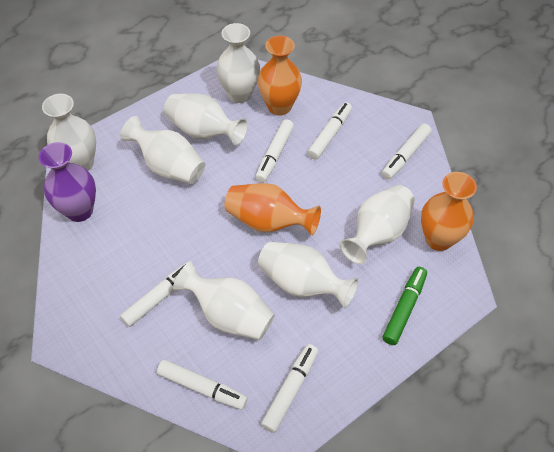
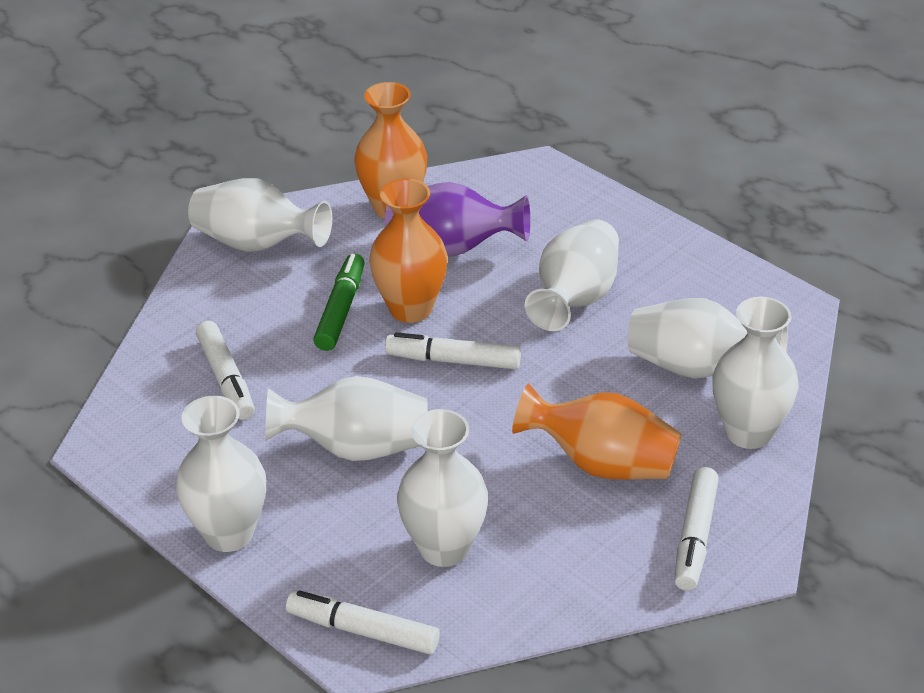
white marker: [120,262,196,327] [157,360,248,410] [256,119,294,182] [261,344,318,433] [307,102,352,160] [382,124,432,179] = 6 -> [196,321,255,420] [286,590,440,655] [385,332,521,369] [675,467,719,591] = 4

